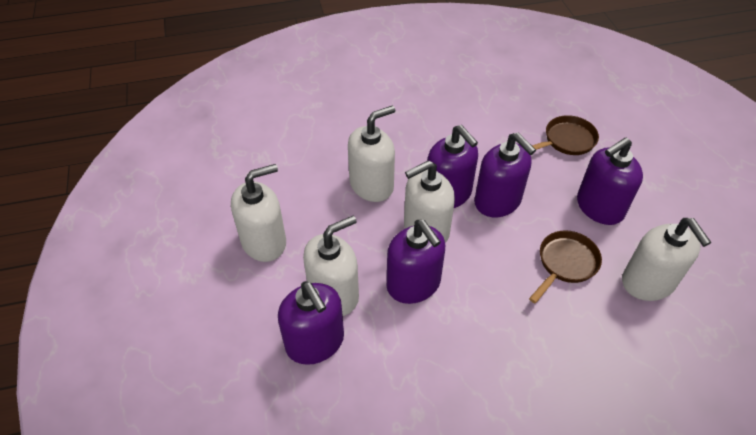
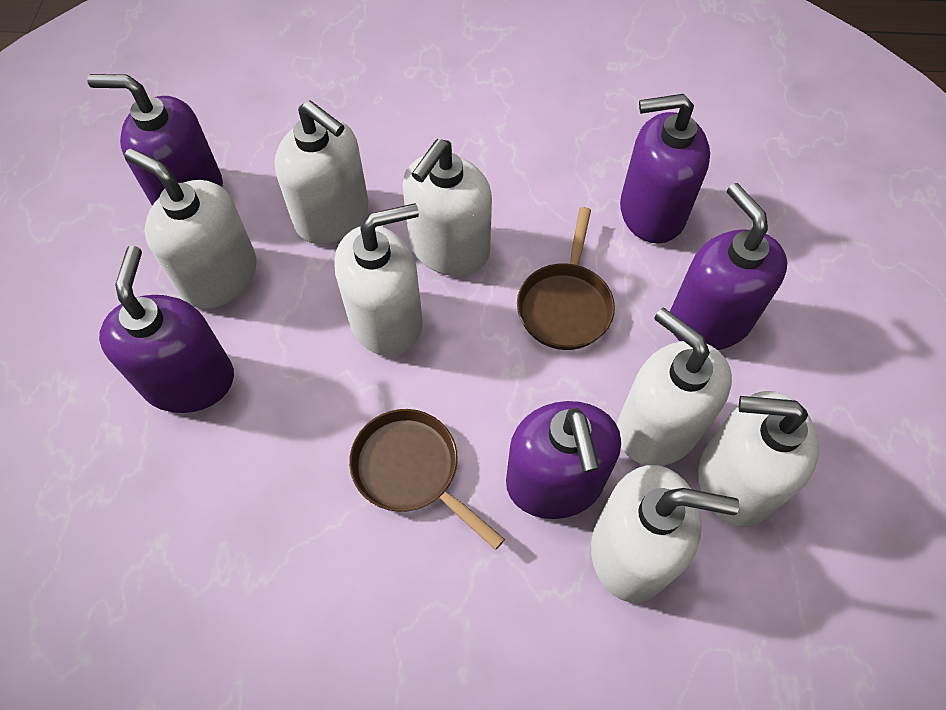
white soap dispenser: [231,164,286,262] [303,216,359,316] [348,106,395,202] [404,160,455,243] [622,218,711,301] = 5 -> [125,148,257,309] [274,100,368,244] [334,203,423,356] [402,139,492,276] [591,465,739,602] [617,308,732,466] [698,391,819,527] = 7

